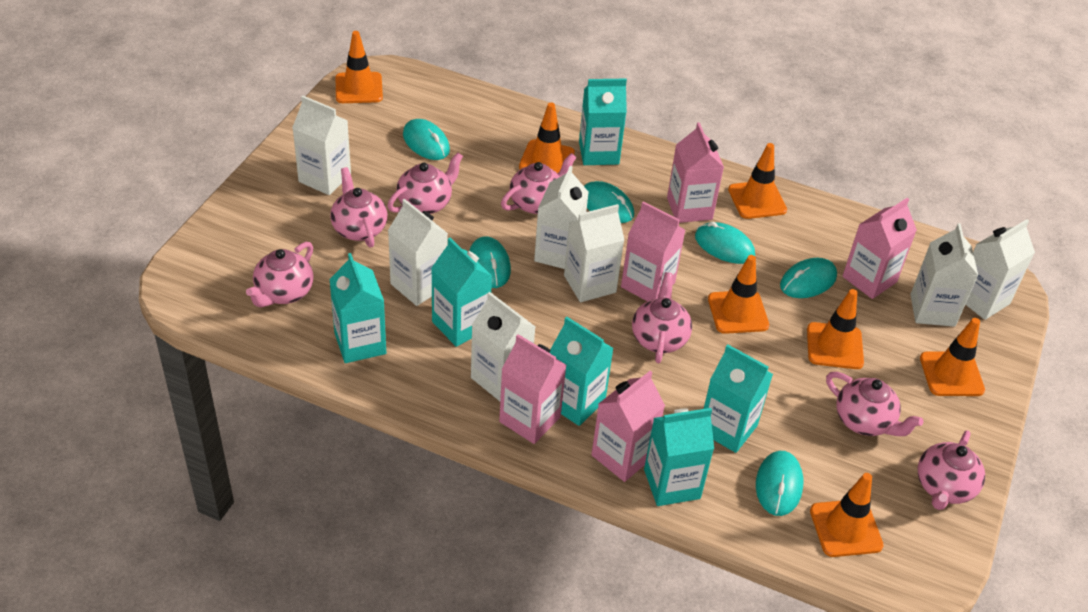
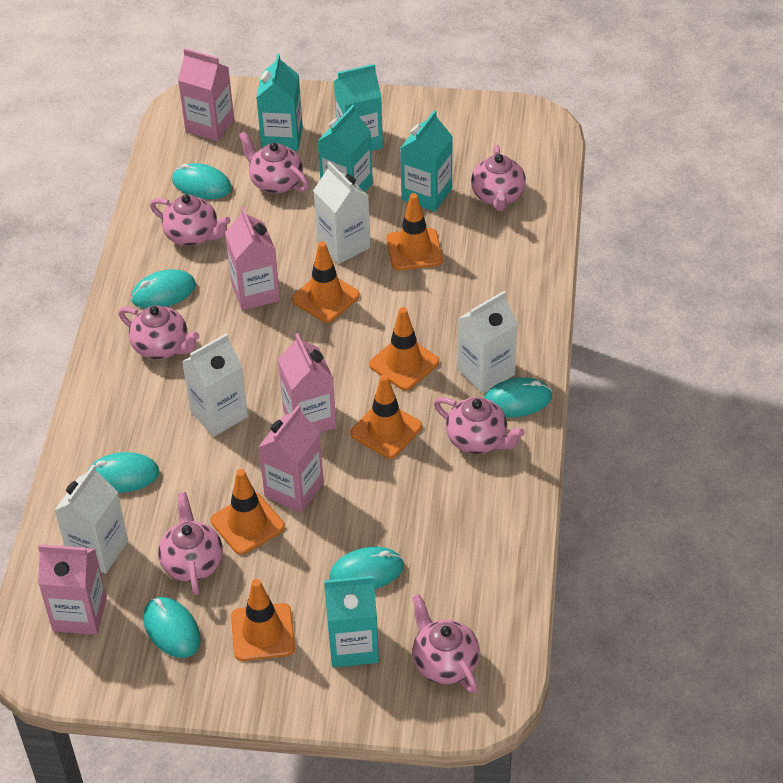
orange traffic cone: [336,31,383,103] [519,102,575,173] [708,255,769,334] [728,143,787,219] [807,289,864,369] [810,473,884,557] [920,318,985,396] = 7 -> [211,469,285,555] [231,579,295,661] [292,241,360,323] [350,374,422,459] [369,307,439,390] [386,193,443,270] = 6
turquoise carton: [329,253,386,363] [431,238,492,347] [550,317,614,426] [579,79,627,165] [644,408,714,506] [704,344,773,453] = 6 -> [256,53,303,151] [317,105,373,192] [324,576,379,668] [334,64,383,151] [400,110,453,212] = 5
white carton: [292,96,351,195] [388,199,448,306] [471,292,535,401] [534,166,589,269] [564,204,624,302] [910,223,978,327] [965,219,1035,320] = 7 -> [54,464,128,574] [182,333,248,437] [313,161,371,264] [457,291,518,394] = 4

